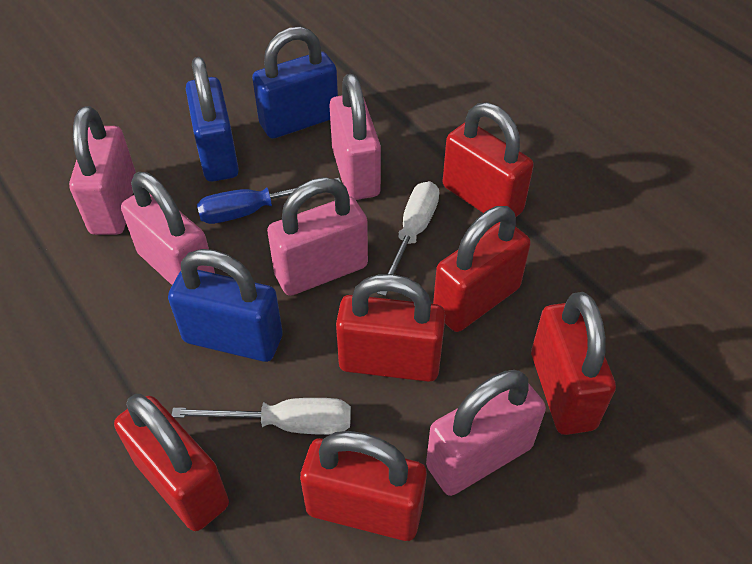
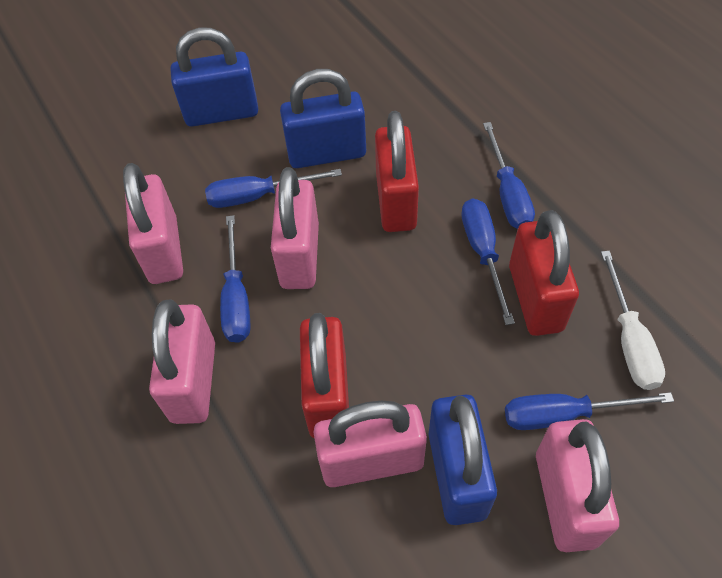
blue screwdriver: [197,178,341,224] = 1 -> [205,169,342,208] [220,215,250,343] [461,198,515,325] [483,122,535,229] [505,392,674,430] = 5
red padlock: [114,394,229,531] [300,431,427,541] [336,274,445,382] [433,206,531,332] [442,102,534,217] [531,292,616,435] = 6 -> [300,313,349,438] [375,111,419,232] [509,210,579,336] = 3
white screwdriver: [172,398,351,435] [377,181,439,296] = 2 -> [601,251,665,390] = 1

